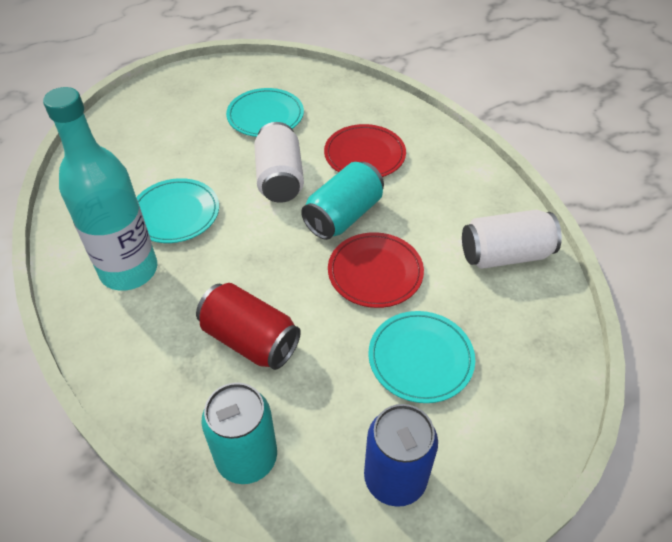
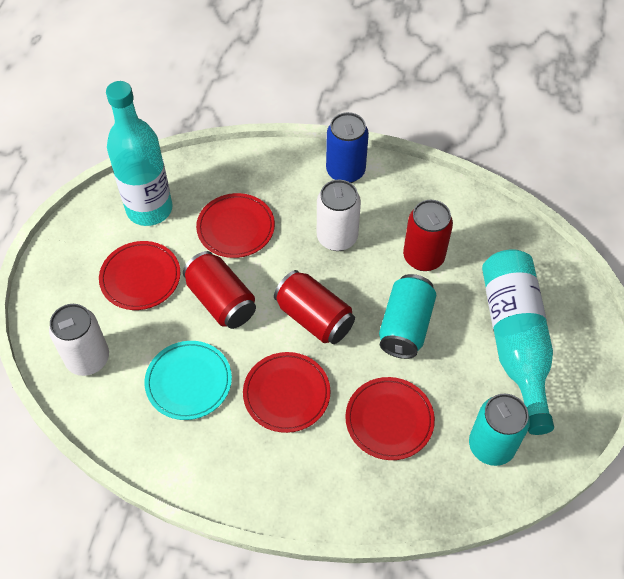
red can: [196,283,301,370] = 1 -> [183,251,256,329] [274,270,355,344] [403,200,453,271] = 3
red plate: [324,124,406,177] [328,232,424,308] = 2 -> [99,241,180,310] [196,193,275,258] [243,352,331,433] [345,377,435,460] = 4
turquoise bottle: [43,87,157,291] = 1 -> [106,81,173,226] [482,249,554,435] = 2
turquoise plate: [136,178,219,243] [226,88,304,137] [368,311,475,403] = 3 -> [145,341,232,420] = 1

